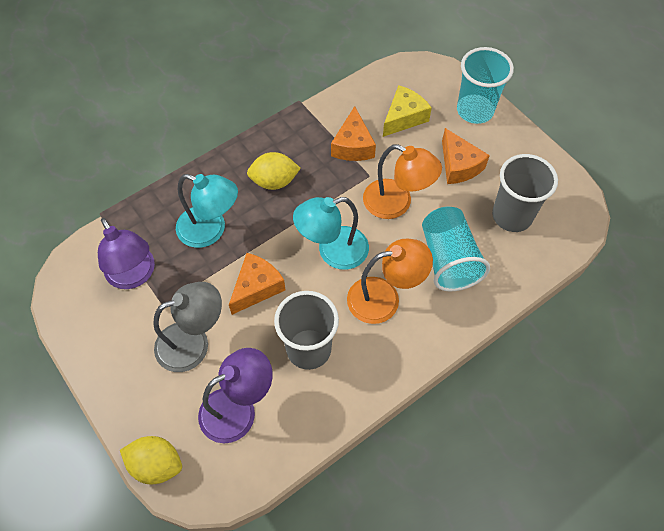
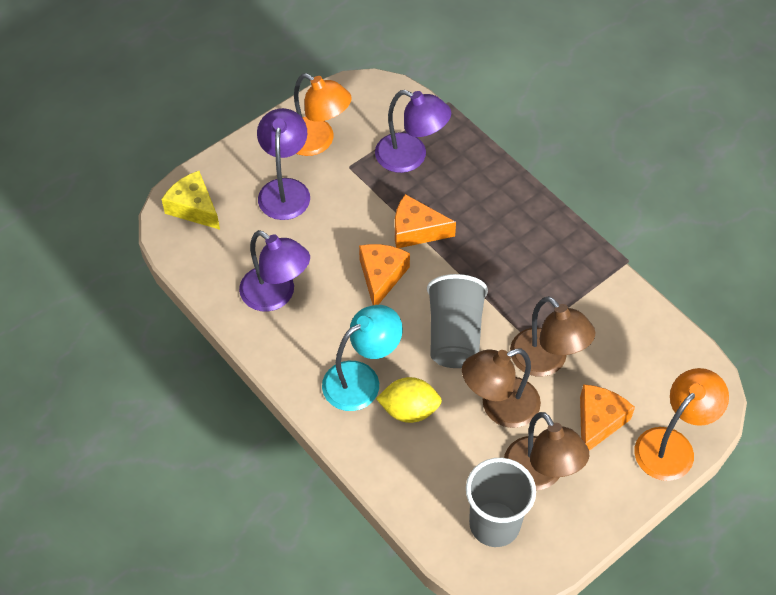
brown lamp: none = 0 -> [462,349,541,428] [504,412,589,490] [510,296,596,376] = 3
grey lamp: [153,282,222,372] = 1 -> none = 0
purple lamp: [98,218,155,289] [198,348,273,443] = 2 -> [239,230,310,311] [257,108,310,220] [375,90,451,173] = 3
turquoise cup: [422,207,490,291] [457,47,514,124] = 2 -> none = 0
turquoise lamp: [176,174,238,248] [293,197,369,270] = 2 -> [322,305,403,411] = 1
yellow lemon: [120,436,182,485] [247,152,301,190] = 2 -> [376,377,442,423] = 1

